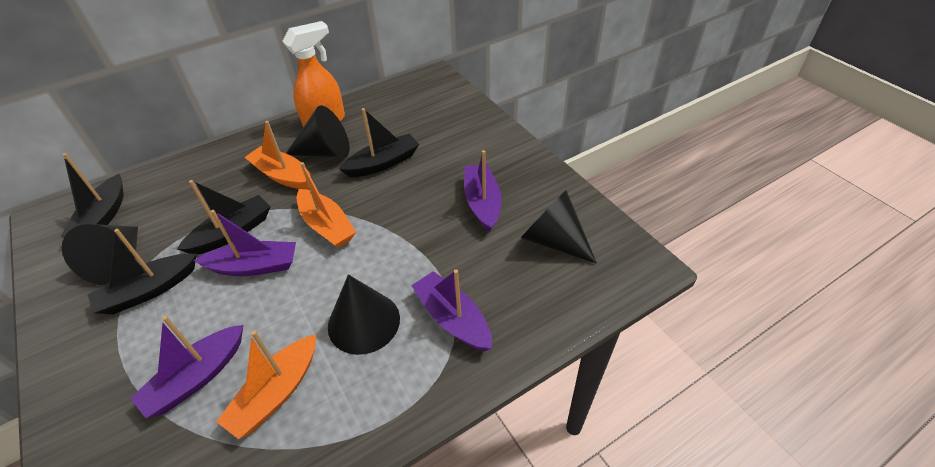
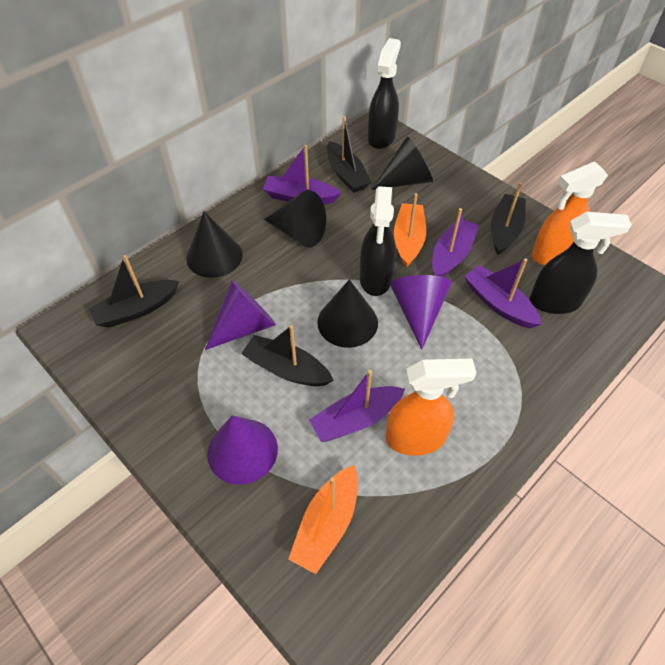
black spray bottle: none = 0 -> [360,186,396,296] [368,38,401,149] [530,212,632,314] = 3
orange boat: [216,331,316,439] [244,121,311,189] [297,162,356,248] = 3 -> [288,465,358,574] [394,193,426,267] = 2
orange spray bottle: [282,21,345,127] = 1 -> [386,359,476,456] [532,162,608,265] = 2
purple cone: none = 0 -> [205,280,276,350] [207,415,278,485] [390,275,452,350] = 3

